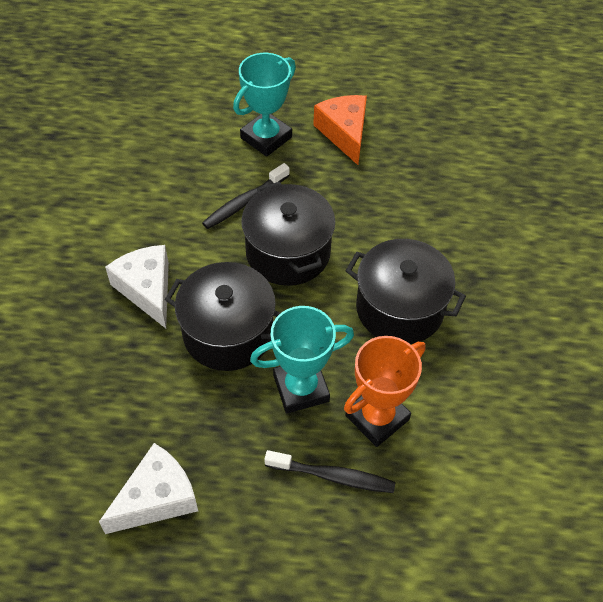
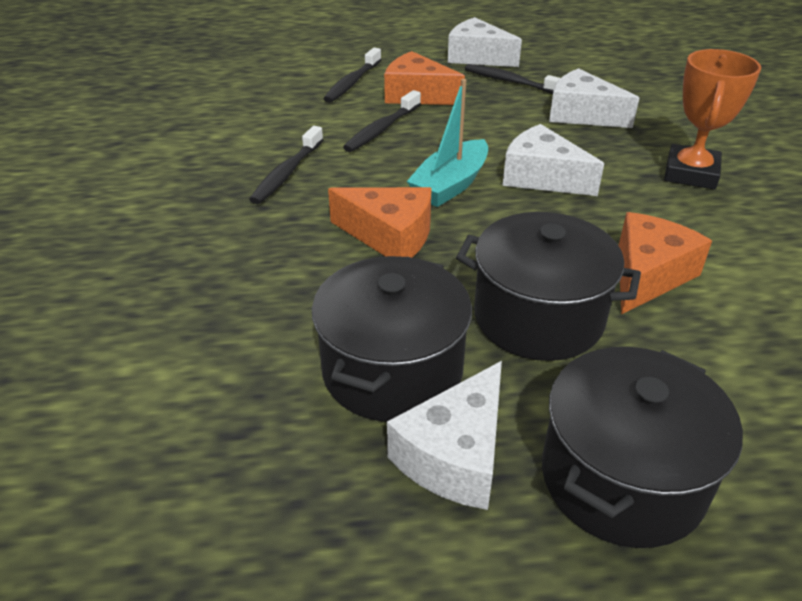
black toothbrush: [202,163,290,229] [265,450,395,493] = 2 -> [249,126,323,204] [323,48,381,103] [343,90,421,152] [465,64,560,94] = 4
orange cheese: [313,95,367,165] = 1 -> [328,187,432,258] [384,51,465,105] [618,212,712,314] = 3
turquoise boat: none = 0 -> [407,79,488,207] = 1
turquoise trophy: [233,53,296,157] [250,306,354,413] = 2 -> none = 0
white cheese: [99,443,198,534] [105,245,169,328] = 2 -> [387,361,502,510] [448,17,522,67] [502,124,604,196] [549,68,639,128] = 4

